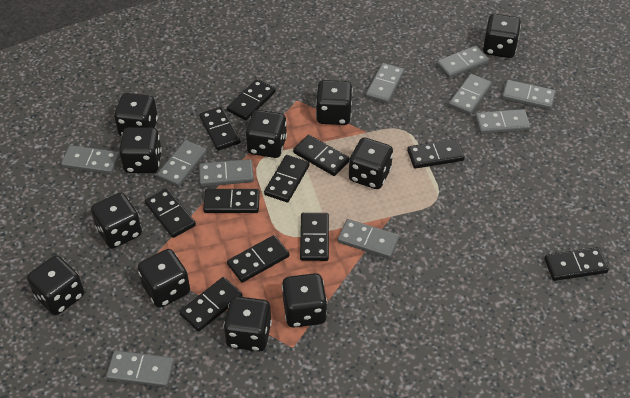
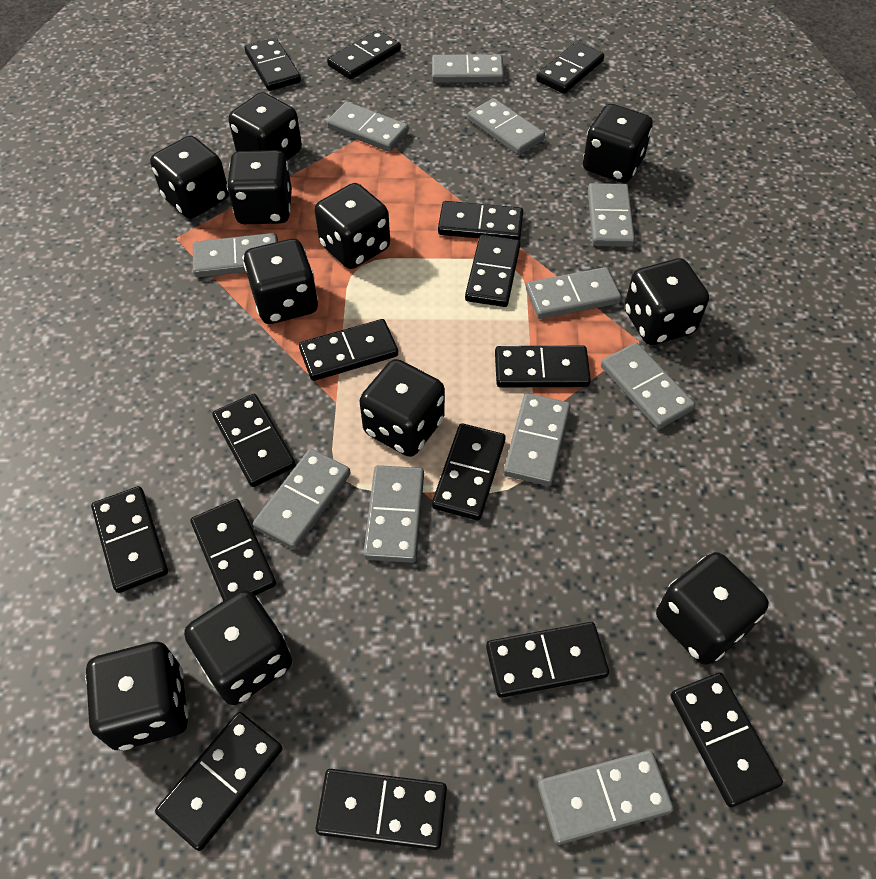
black domino: [145,188,196,238] [180,277,243,332] [199,106,241,150] [203,189,260,213] [227,79,276,120] [227,235,289,283] [264,155,309,203] [293,135,349,176] [300,213,329,261] [407,139,465,169] [544,247,609,281] = 11 -> [91,486,168,593] [155,712,282,851] [191,499,276,601] [212,394,296,487] [245,38,301,91] [299,319,398,381] [316,769,447,850] [327,30,401,80] [432,423,506,520] [438,201,523,240] [465,235,521,307] [486,622,609,698] [495,346,591,388] [536,42,604,94] [671,673,783,807] = 15
grey domino: [61,145,120,174] [106,350,174,388] [157,140,207,187] [199,159,254,187] [337,219,399,259] [365,63,404,104] [436,46,489,78] [448,74,492,115] [475,109,531,134] [502,80,556,110] = 10 -> [193,233,278,277] [253,449,351,550] [327,102,409,152] [363,465,424,563] [432,54,504,83] [468,98,545,155] [503,393,571,486] [526,267,621,319] [538,750,674,845] [588,183,635,247] [601,342,695,429] = 11

